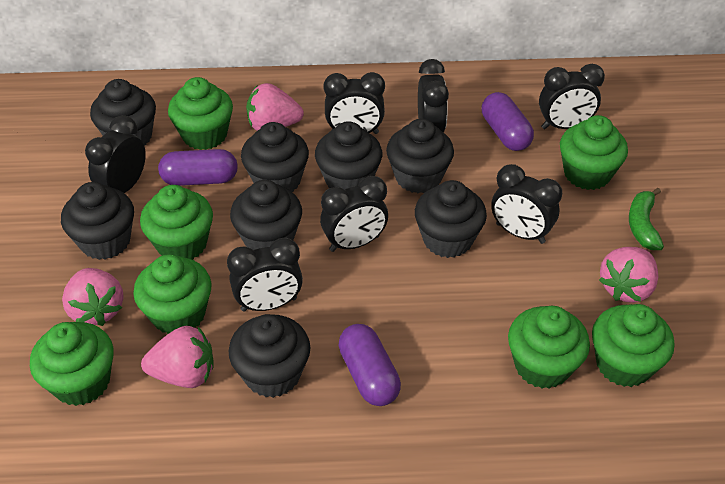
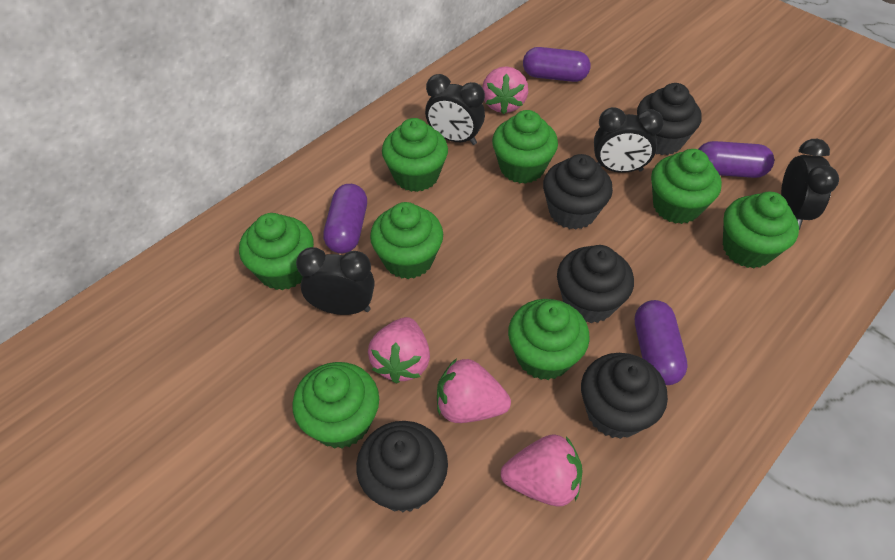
black clock: [85,115,146,193] [227,238,303,312] [320,176,388,252] [324,72,385,134] [418,59,449,133] [491,164,562,244] [539,64,605,129] = 7 -> [296,247,375,315] [425,74,485,145] [594,107,664,173] [781,139,839,230] = 4
black cupcake: [61,182,134,260] [90,79,156,146] [229,314,310,398] [230,180,302,250] [241,122,309,192] [315,121,382,189] [386,119,454,193] [415,180,487,258] = 8 -> [356,421,448,513] [543,154,613,230] [557,245,634,323] [581,353,668,439] [637,83,702,155] = 5
green banana: [629,188,664,250] = 1 -> none = 0
green cupcake: [30,322,114,406] [133,254,212,334] [140,185,213,260] [168,77,233,150] [508,306,590,389] [560,115,628,190] [592,304,675,387] = 7 -> [239,213,314,290] [292,362,379,449] [370,202,443,279] [382,118,448,192] [492,110,558,184] [508,299,590,380] [651,149,722,224] [723,192,799,268] = 8
purple capsule: [158,149,238,186] [338,324,401,406] [482,92,534,151] = 3 -> [323,184,367,253] [523,47,590,82] [635,300,688,385] [698,141,774,178] = 4

